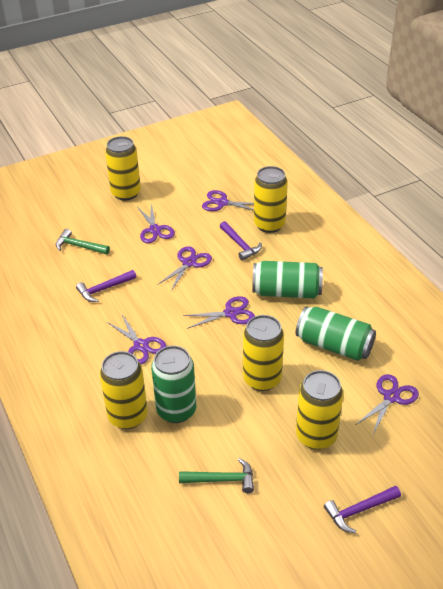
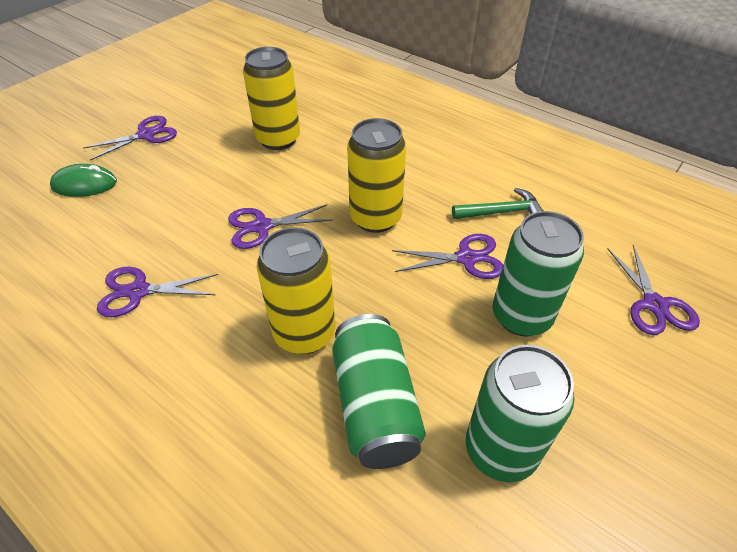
green hammer: [56,229,110,255] [179,458,254,493] = 2 -> [452,188,543,219] = 1
green mouse: none = 0 -> [50,164,117,197] = 1
purple hammer: [76,270,136,302] [220,221,262,261] [324,486,401,533] = 3 -> none = 0
purple scissors: [107,313,167,364] [137,203,175,243] [157,246,212,291] [183,296,255,329] [202,190,254,211] [355,374,419,434] = 6 -> [83,116,177,161] [97,267,218,317] [228,205,333,249] [392,234,503,279] [607,245,700,335] = 5
yellow can: [100,351,148,429] [105,136,141,201] [243,315,284,391] [254,166,288,233] [296,370,343,450] = 5 -> [243,47,300,150] [256,227,335,354] [347,118,406,233] = 3

